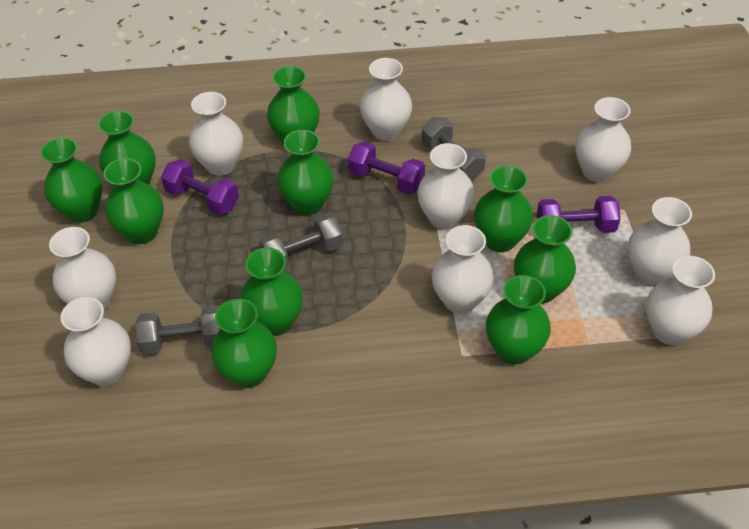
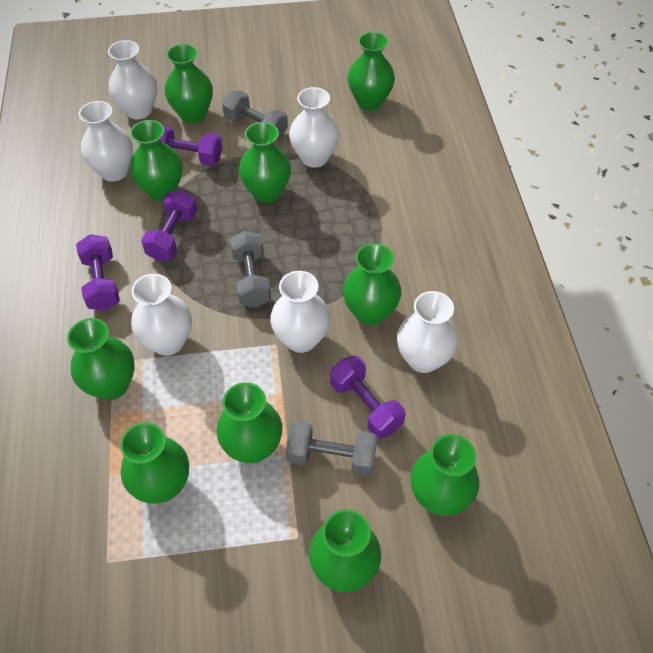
purple dumbbell: [161,159,239,215] [348,141,425,195] [537,196,621,233] = 3 -> [76,234,120,311] [141,190,197,261] [160,125,222,166] [330,356,405,439] = 4
white vase: [49,227,116,310] [60,297,131,386] [189,92,243,176] [360,58,412,141] [417,143,475,229] [432,225,494,314] [576,97,631,182] [628,197,692,285] [646,256,715,345] = 9 -> [79,101,133,182] [108,40,157,119] [131,274,192,356] [270,271,330,353] [289,87,339,168] [397,291,458,373] = 6

